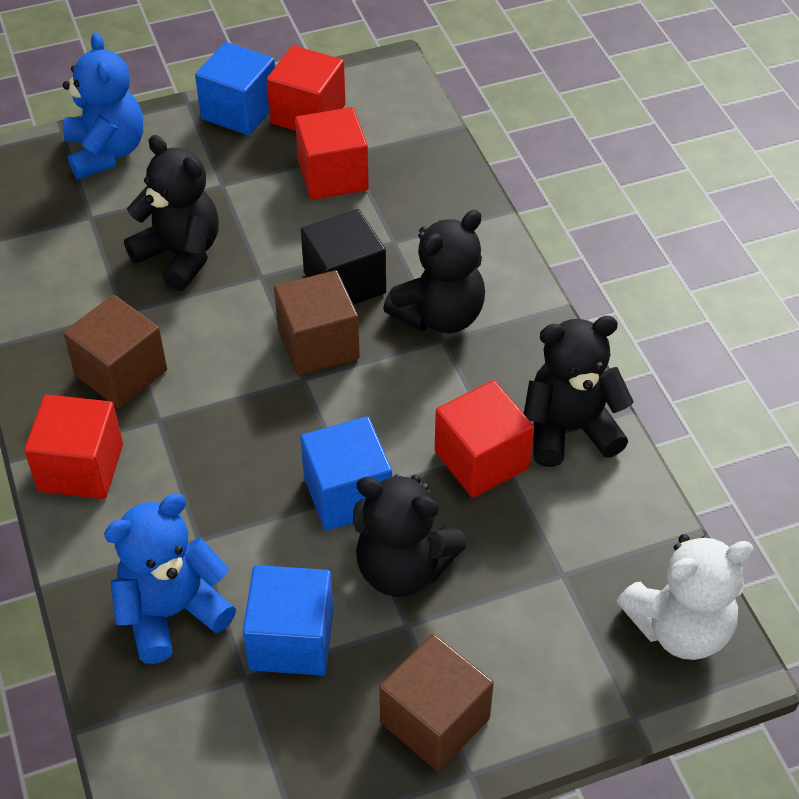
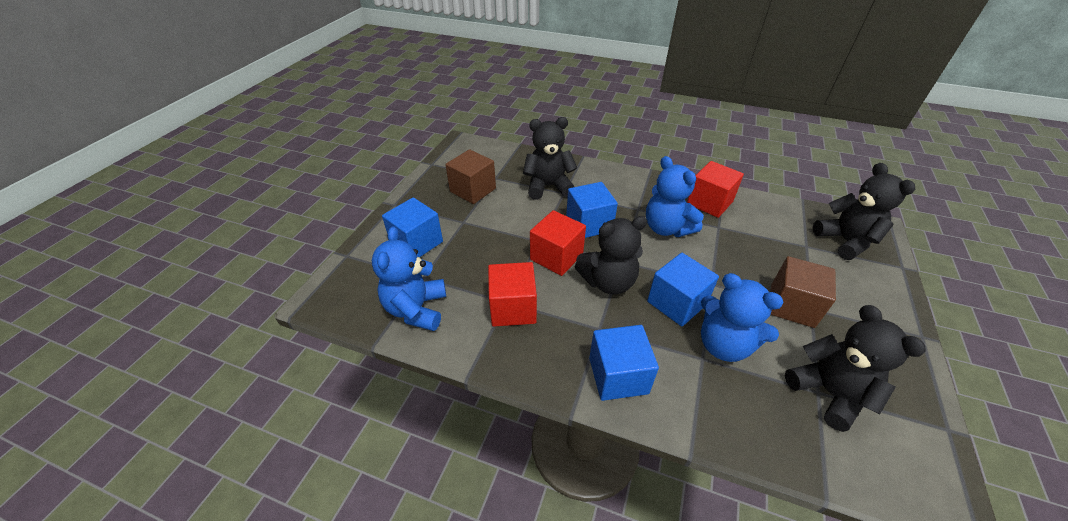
black cube: [301,209,386,305] = 1 -> none = 0
blue cube: [195,42,275,135] [243,565,334,676] [300,416,392,531] = 3 -> [382,197,443,257] [566,182,618,238] [589,325,659,401] [647,253,719,327] = 4
blue teddy bear: [63,32,143,179] [104,493,236,664] = 2 -> [372,227,446,331] [646,156,704,237] [701,273,784,362] = 3
brown cube: [63,295,167,408] [274,270,360,375] [379,634,494,771] = 3 -> [445,149,496,204] [770,256,836,328] = 2
red cube: [24,395,123,499] [267,45,345,131] [295,107,369,200] [434,380,534,498] = 4 -> [488,262,537,326] [530,210,586,276] [687,161,744,218] = 3
white teddy bear: [617,534,754,660] = 1 -> none = 0

